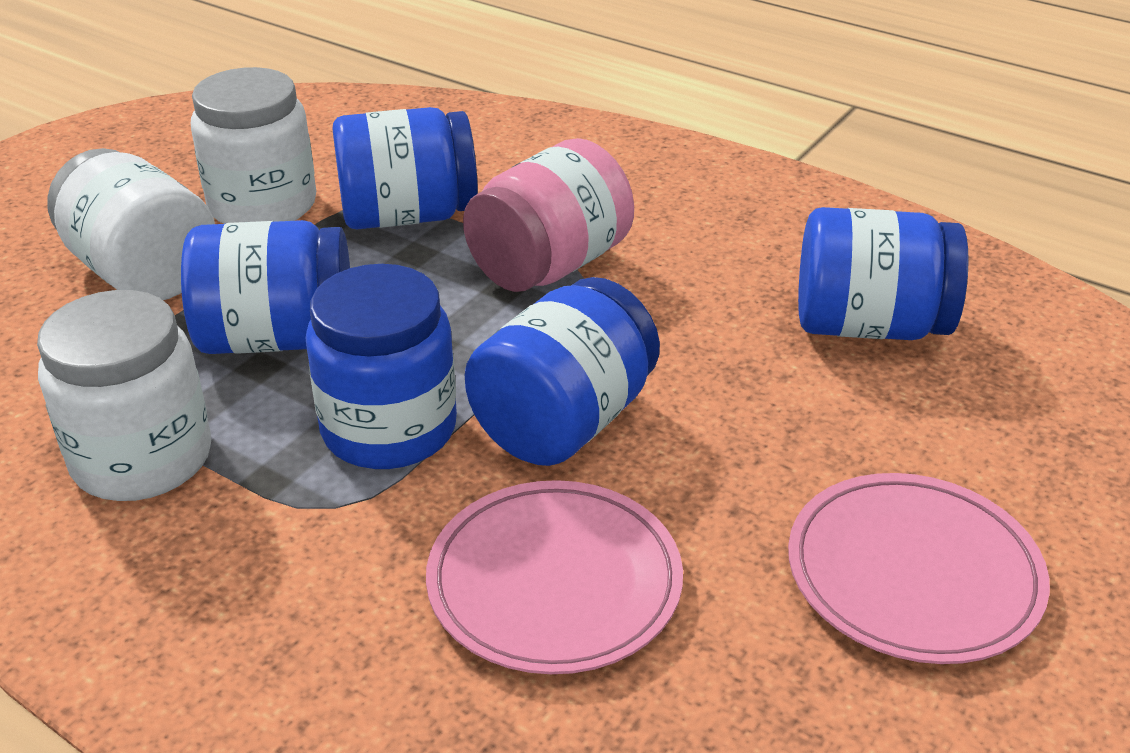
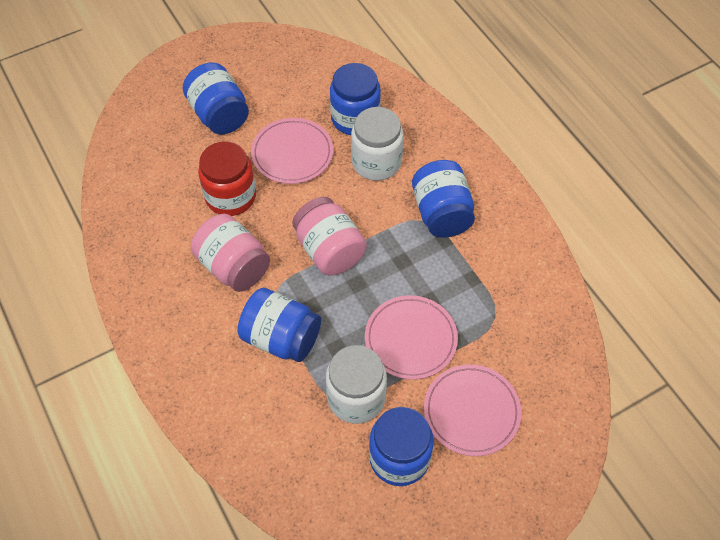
pink jar: [463,138,634,292] = 1 -> [191,214,270,292] [292,197,367,276] = 2
pink plate: [426,480,683,674] [788,473,1050,664] = 2 -> [251,118,333,184] [365,295,458,380] [424,364,522,456] = 3
red jar: none = 0 -> [198,142,256,216] = 1
white jar: [37,290,211,501] [47,148,215,300] [191,67,316,224] = 3 -> [325,345,387,424] [351,107,403,181] = 2

